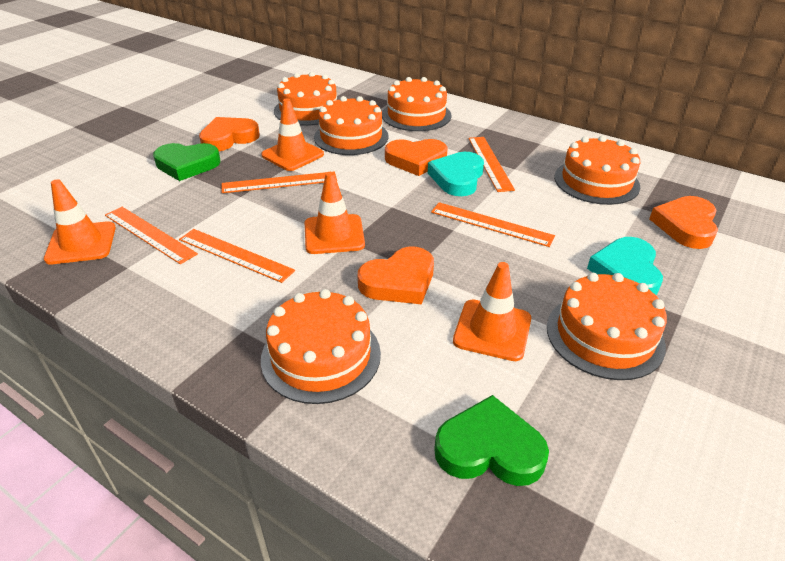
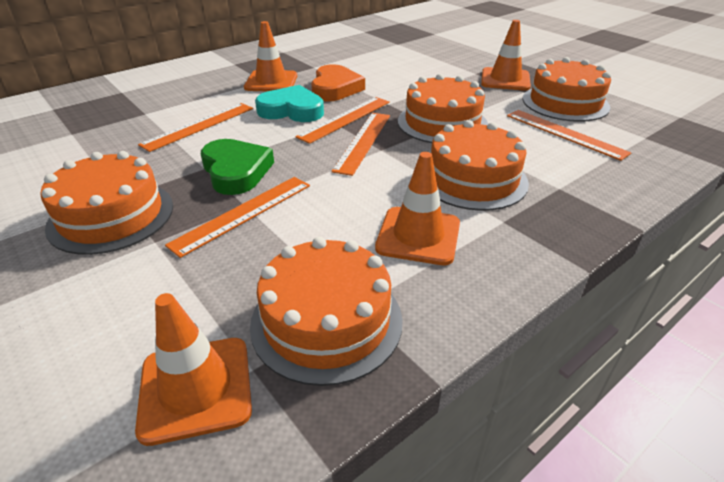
green heart: [153,143,220,181] [434,395,549,486] = 2 -> [201,139,274,195] = 1
orange cake: [261,289,381,404] [274,72,337,126] [314,96,388,155] [382,77,451,131] [547,273,667,380] [554,136,640,205] = 6 -> [40,151,173,255] [250,237,403,386] [398,74,488,143] [431,120,529,211] [522,57,611,122] = 5
orange heart: [199,117,260,151] [358,246,434,304] [385,139,448,176] [649,196,718,249] = 4 -> [311,64,365,102] = 1
turquoise heart: [428,152,484,196] [587,237,663,295] = 2 -> [255,85,324,122] = 1

